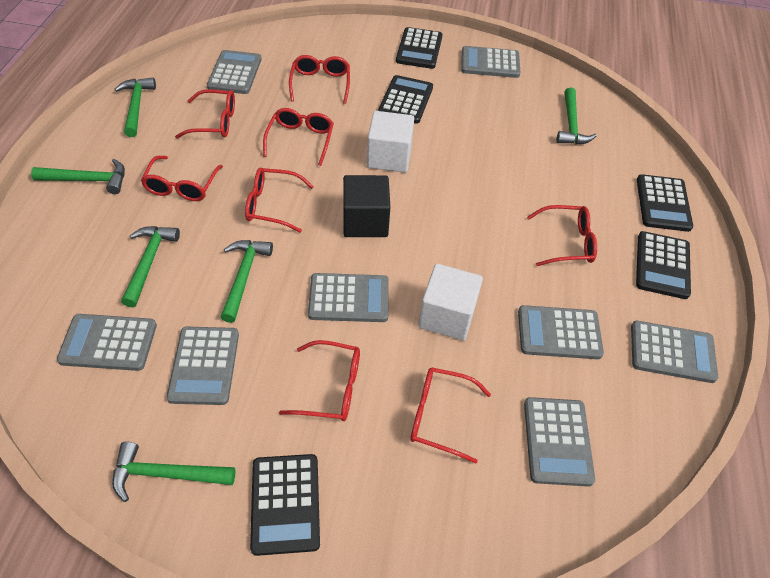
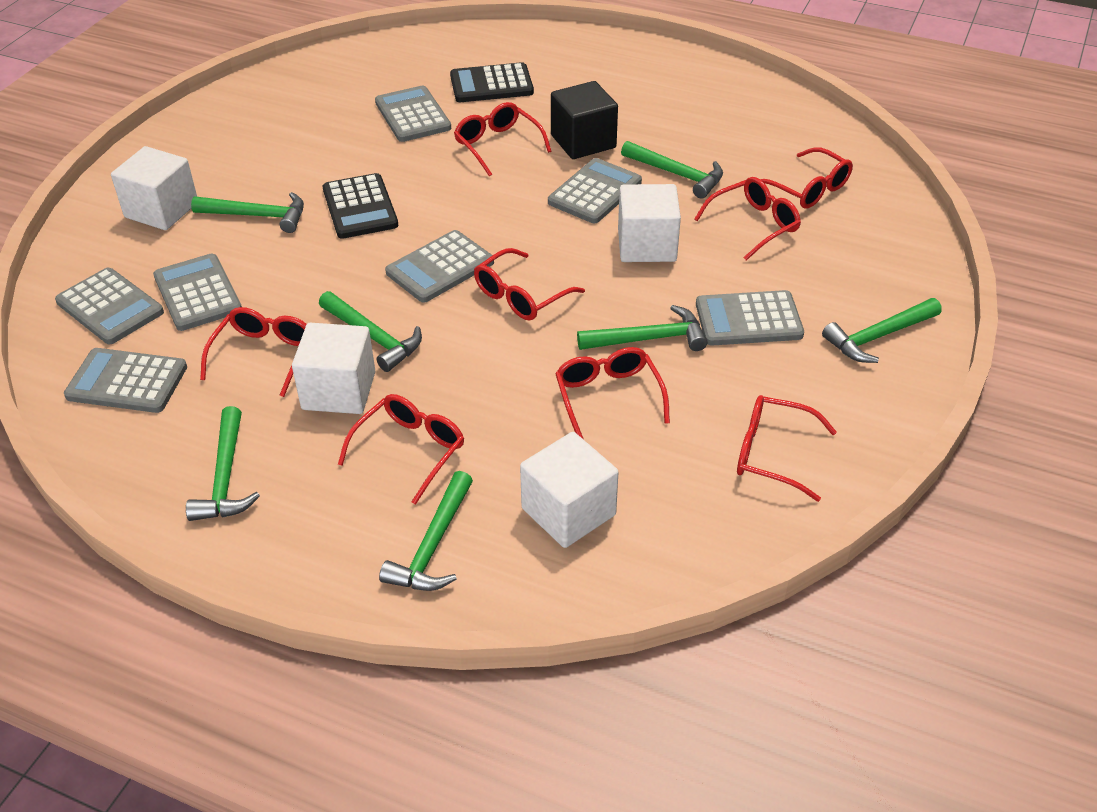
black calculator: [250,454,320,556] [378,75,433,124] [396,27,443,69] [636,231,691,299] [637,174,693,232] = 5 -> [323,173,398,239] [450,62,534,102] = 2
green hammer: [31,159,125,194] [112,442,236,502] [115,78,156,137] [121,226,180,307] [220,240,273,323] [557,88,597,145] = 6 -> [186,406,260,521] [191,192,304,233] [319,291,422,372] [379,471,473,591] [577,305,708,351] [621,141,723,199] [822,298,942,363] = 7
grey calculator: [57,314,157,371] [167,327,239,405] [207,50,262,94] [308,273,389,322] [461,46,521,78] [518,305,604,359] [524,397,595,487] [631,321,718,383] = 8 -> [55,268,164,344] [64,348,187,413] [153,254,242,331] [375,86,451,142] [385,230,494,303] [548,158,642,223] [696,290,804,346] = 7
white cube: [367,111,414,172] [418,264,483,340] = 2 -> [111,146,197,230] [292,323,375,414] [520,432,618,548] [618,184,681,262] = 4

